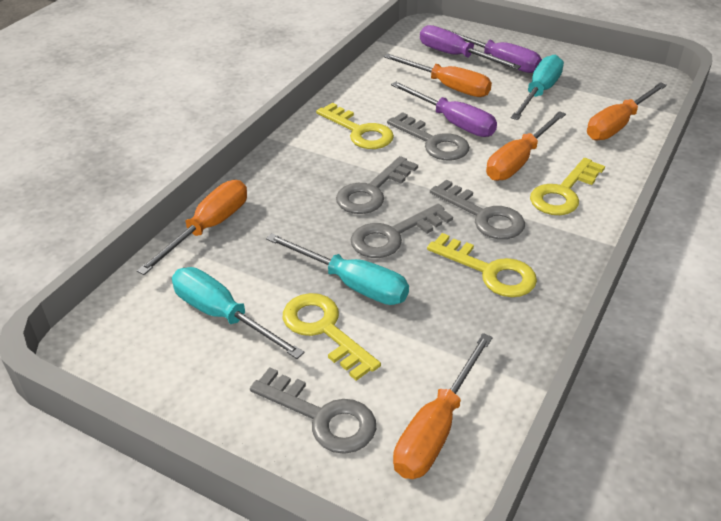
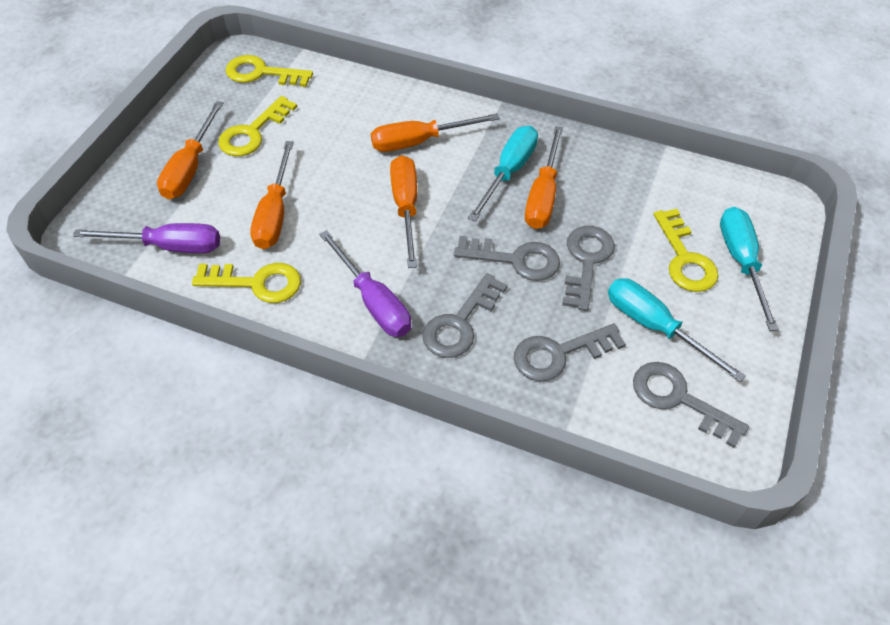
purple screwdriver: [391,82,497,137] [420,25,521,69] [445,29,542,73] = 3 -> [73,223,220,253] [319,230,411,337] = 2

